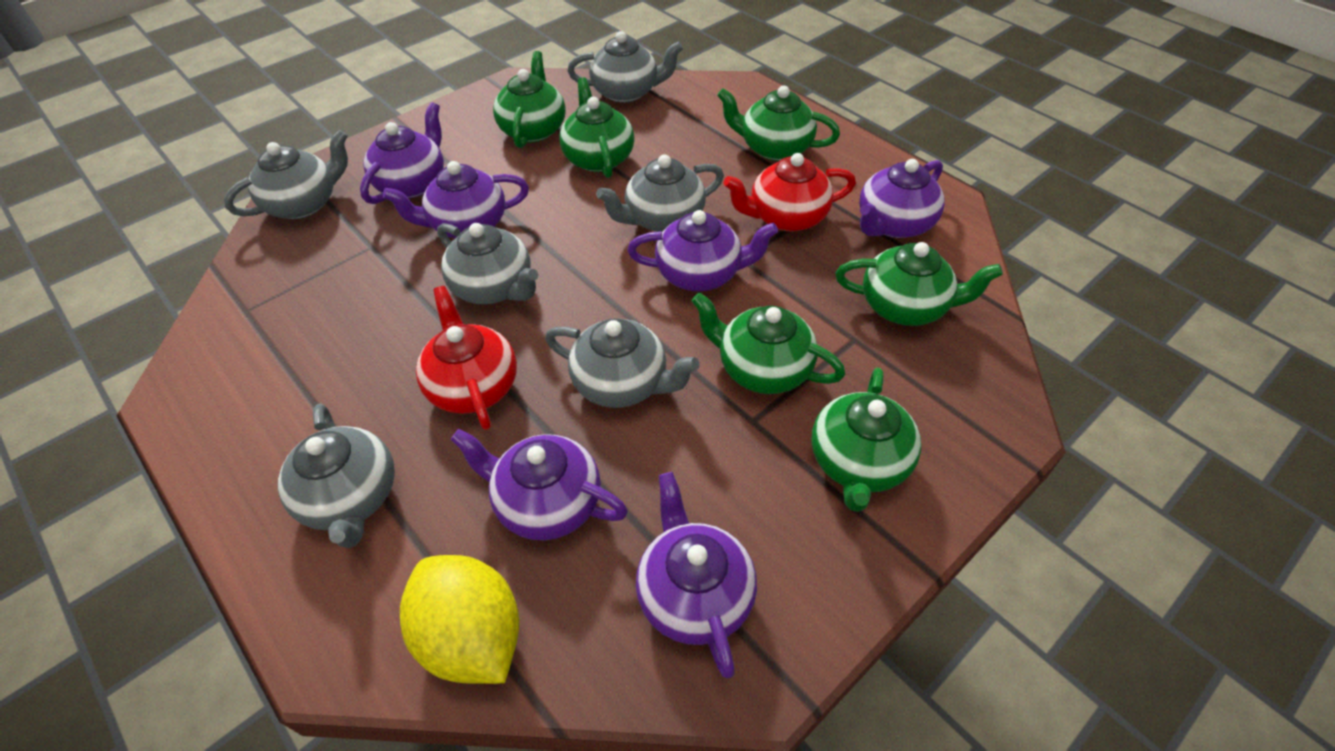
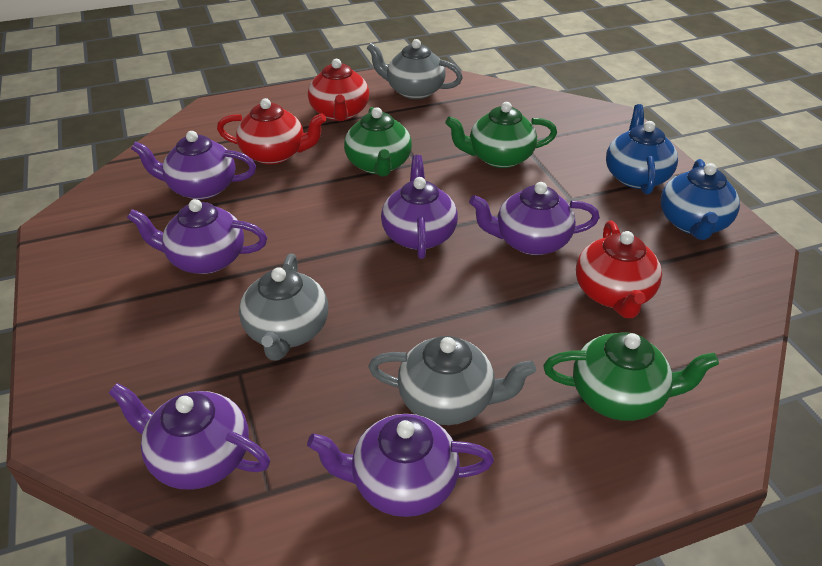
blue teapot: none = 0 -> [606,104,678,194] [660,159,740,240] = 2
green teapot: [493,51,566,148] [559,77,634,178] [692,292,845,394] [717,85,840,161] [811,367,921,512] [835,242,1003,326] = 6 -> [344,107,412,177] [445,102,557,168] [543,332,719,421] = 3
grey teapot: [224,130,348,219] [278,403,395,548] [437,223,538,304] [545,318,700,408] [568,31,683,103] [596,154,724,232] = 6 -> [239,253,328,360] [367,39,463,99] [368,336,536,425] = 3
red teapot: [416,286,517,430] [724,153,856,232] = 2 -> [217,98,326,164] [308,59,369,121] [576,221,662,318] = 3
yellow lemon: [400,555,519,684] = 1 -> none = 0

